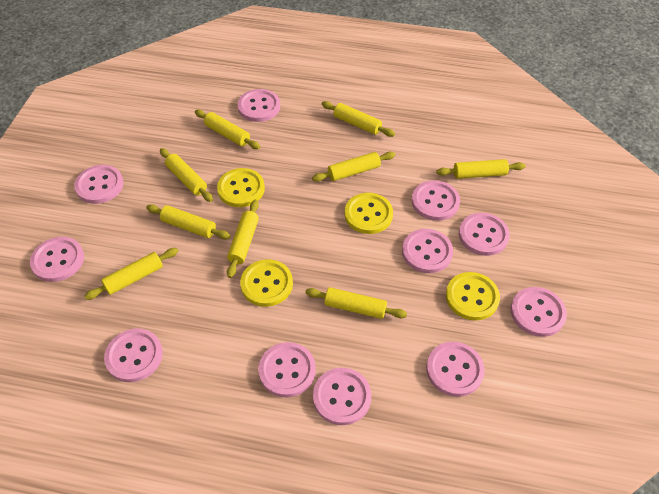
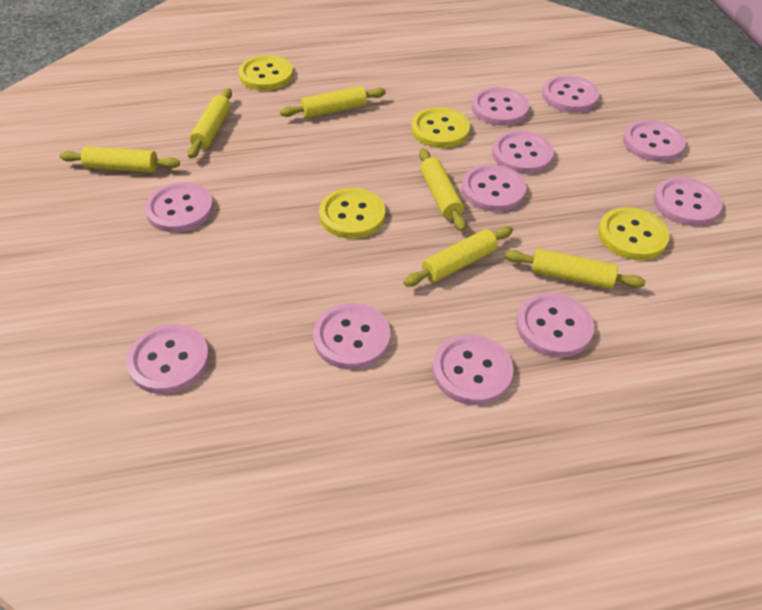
yellow rolling pin: [84,248,178,300] [146,204,231,240] [160,148,213,202] [195,110,260,149] [227,200,259,278] [305,287,407,319] [312,152,395,182] [322,101,395,137] [436,159,526,179] = 9 -> [59,146,180,173] [188,88,232,158] [280,86,386,118] [403,226,513,287] [419,148,466,231] [505,249,646,289] = 6

